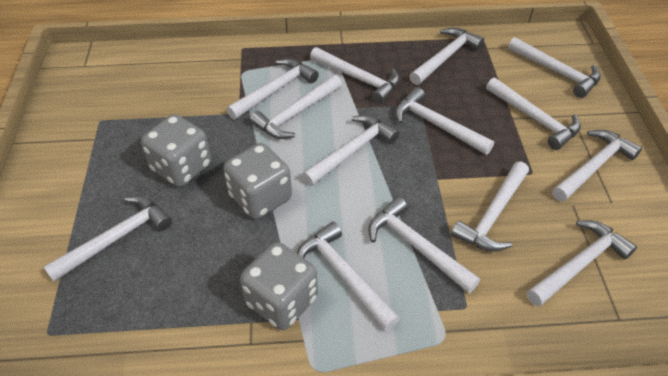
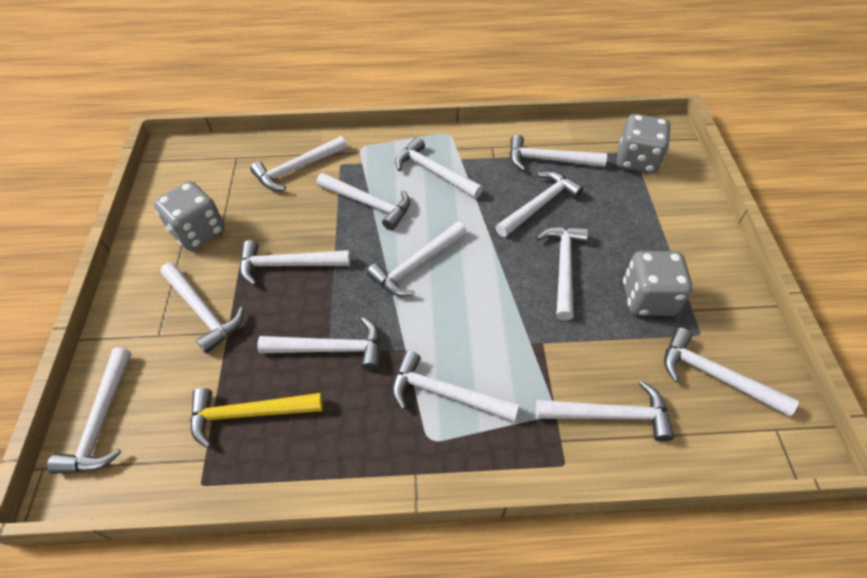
yellow hammer: none = 0 -> [190,388,323,448] = 1

